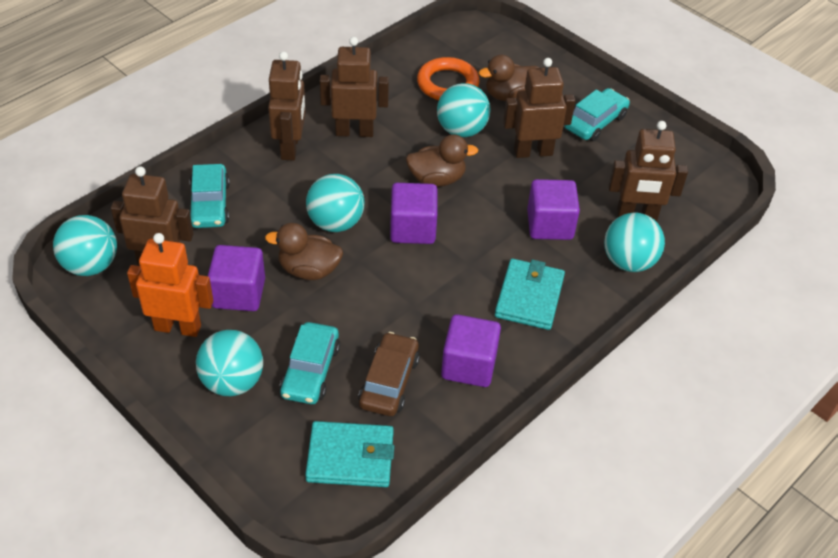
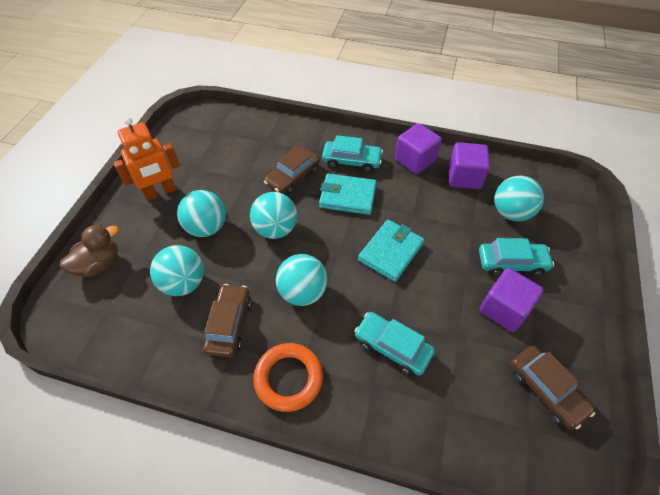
brown car: [358,332,420,416] = 1 -> [203,284,251,358] [264,146,320,194] [511,346,595,430] = 3
brown duck: [265,223,343,280] [406,134,478,187] [479,55,539,101] = 3 -> [60,224,118,277] = 1
brown robot: [111,166,193,266] [268,51,306,160] [320,37,389,137] [503,58,575,158] [609,121,688,221] = 5 -> none = 0
purple cube: [208,245,265,311] [390,183,437,244] [441,314,501,387] [527,179,580,240] = 4 -> [395,123,442,174] [449,142,490,189] [480,268,543,332] = 3

